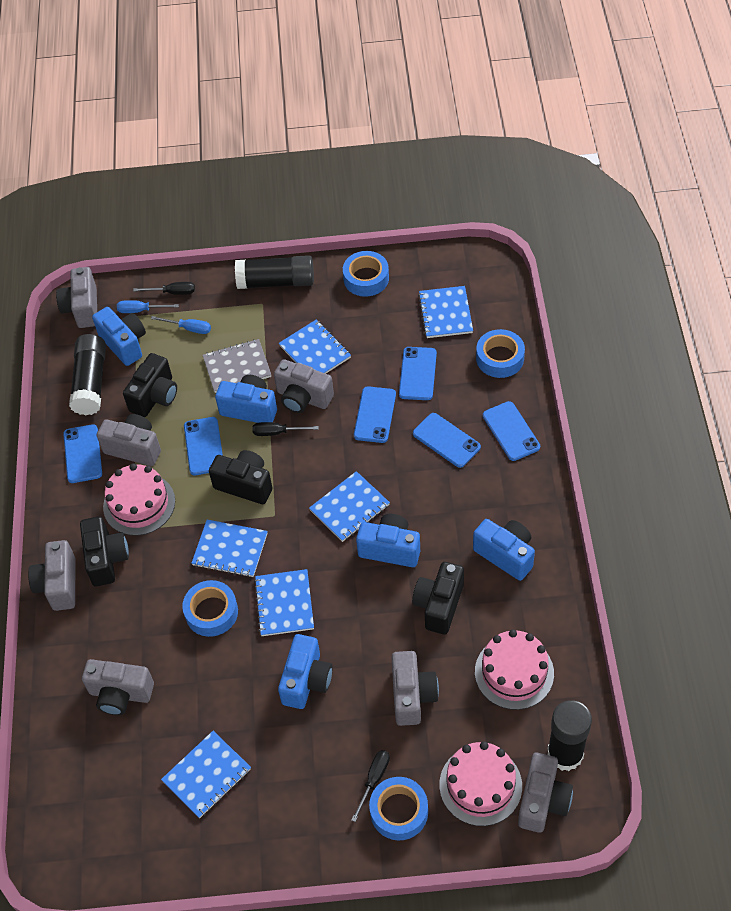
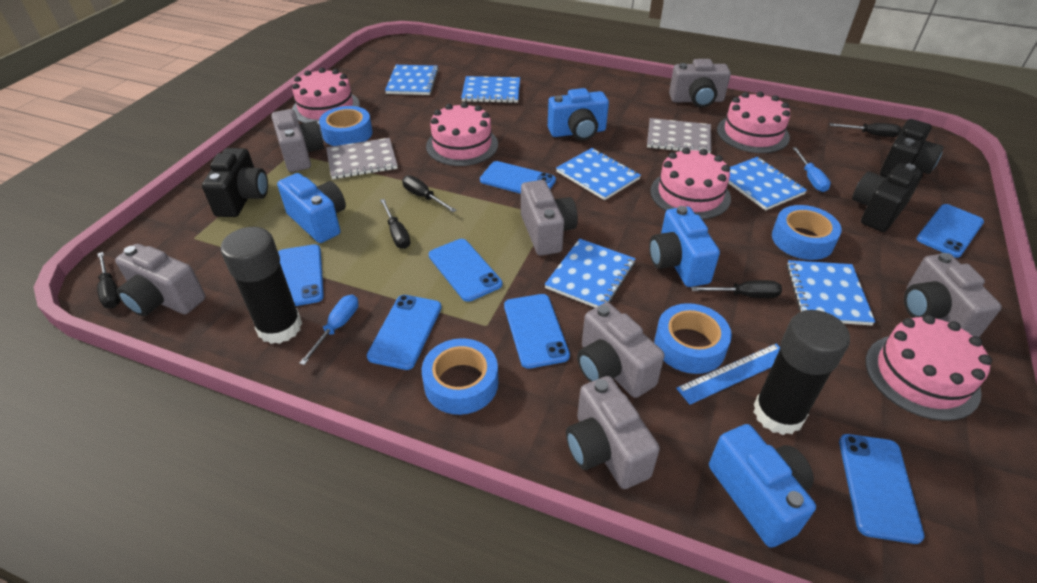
black camera: [80,516,129,587] [123,353,177,417] [209,450,272,504] [412,562,464,635] = 4 -> [202,148,268,217] [852,163,923,232] [880,119,944,178] = 3
black glue stick: [69,334,106,415] [235,255,314,289] [548,700,592,771] = 3 -> [220,227,302,344] [753,310,850,435] = 2
black screwdriver: [133,282,195,295] [252,422,319,436] [351,750,390,822] = 3 -> [97,252,121,308] [380,199,410,249] [402,175,457,212] [691,280,782,298] [830,123,901,137] = 5
blue camera: [92,307,146,366] [215,375,277,423] [278,634,333,709] [356,514,420,567] [473,519,535,581] = 5 -> [277,173,346,243] [548,88,609,140] [649,206,720,287] [709,424,816,548] = 4
blue phone: [64,424,102,483] [184,417,223,475] [354,386,396,443] [399,347,437,400] [413,413,481,468] [483,401,540,461] = 6 -> [278,244,324,306] [367,295,442,370] [429,239,502,302] [480,161,556,194] [504,294,570,369] [839,434,925,544] [916,204,984,258] = 7
blue ruler: none = 0 -> [676,344,780,405] = 1
grey notebook: [203,339,271,393] = 1 -> [326,138,398,179] [647,118,711,153] = 2
pink cake: [103,463,175,536] [439,741,522,826] [475,629,554,710] = 3 -> [292,68,360,125] [426,102,498,166] [650,147,731,219] [717,92,791,153] [866,315,992,421] = 5

